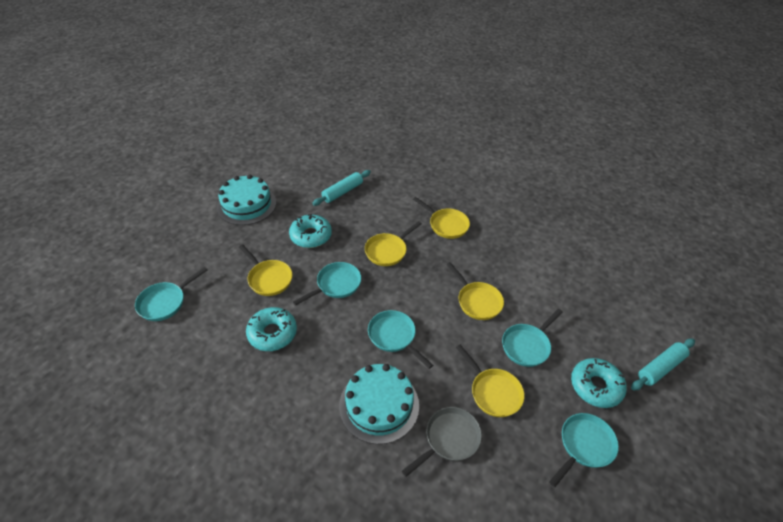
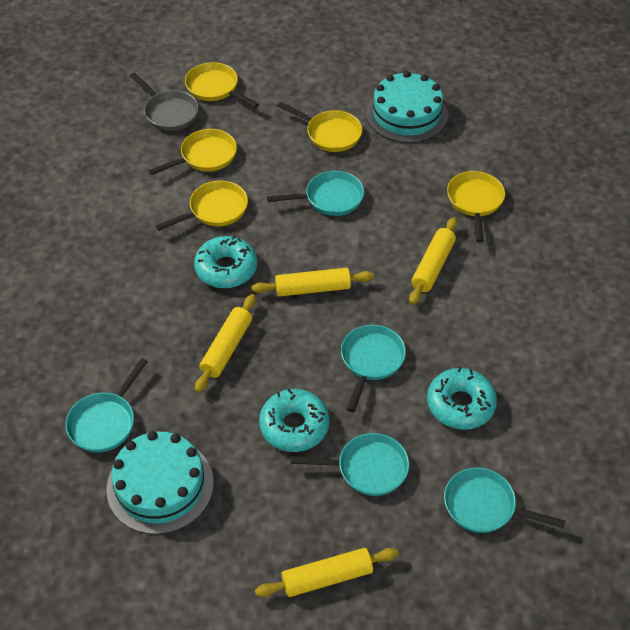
turquoise rolling pin: [312,170,371,206] [631,339,695,390] = 2 -> none = 0
yellow rolling pin: none = 0 -> [195,294,256,393] [251,268,374,297] [255,548,398,597] [409,217,457,305] = 4

